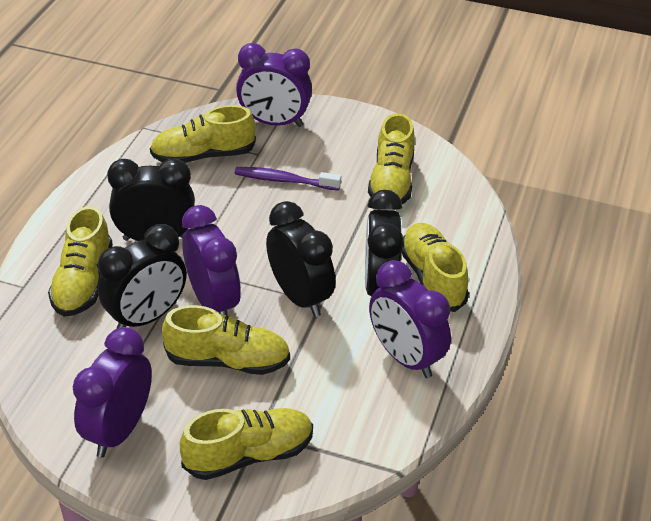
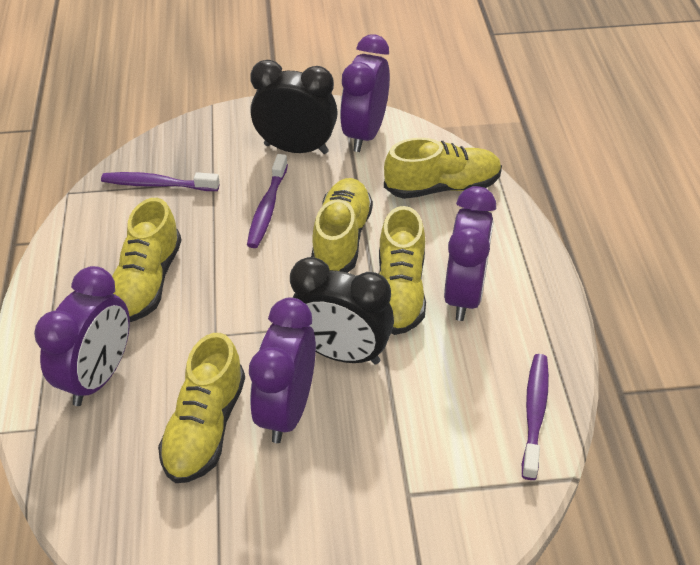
black clock: [98,224,187,329] [107,158,195,241] [266,201,335,317] [365,190,404,296] = 4 -> [250,60,338,154] [290,257,394,365] = 2
purple toothbrush: [235,167,341,191] = 1 -> [101,172,220,191] [247,154,288,248] [522,354,549,480] = 3
yellow shoe: [48,206,113,317] [150,105,256,163] [162,305,290,375] [180,408,313,480] [368,113,415,204] [401,223,469,312] = 6 -> [112,198,182,322] [158,333,245,483] [311,178,373,273] [379,206,426,335] [384,138,502,199] = 5

